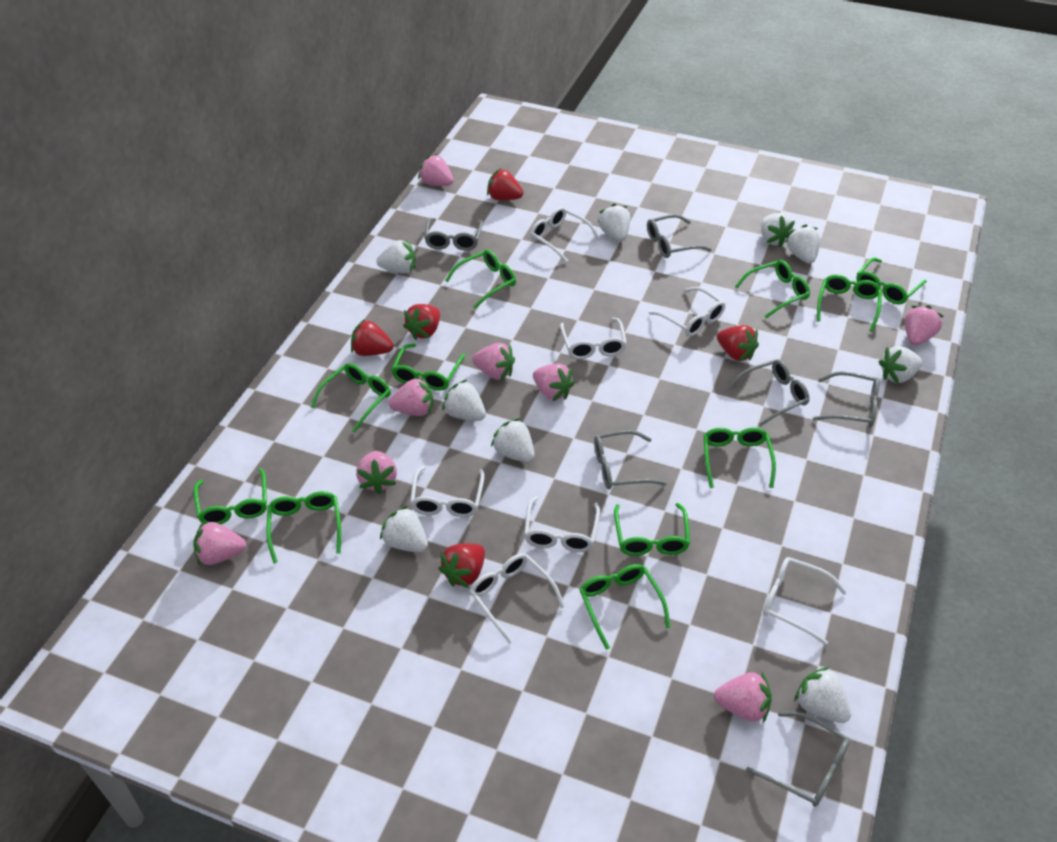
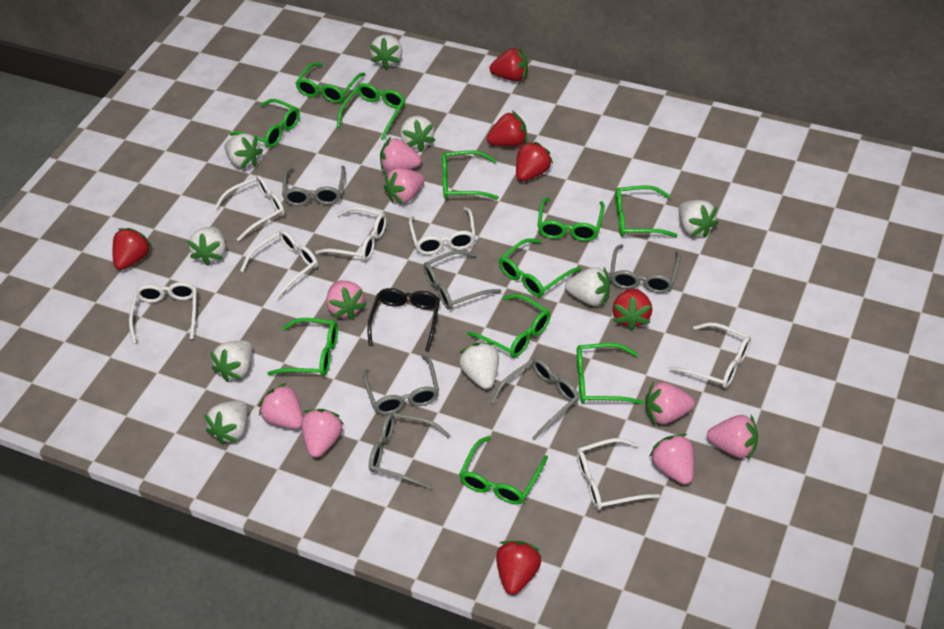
black glasses: none = 0 -> [367,288,440,352] = 1
red strawberry: [351,319,393,356] [403,304,440,340] [438,543,485,588] [487,168,523,200] [717,325,759,361] = 5 -> [112,228,152,270] [487,111,527,147] [489,47,528,81] [496,541,541,595] [516,141,553,181] [613,288,652,331] = 6

